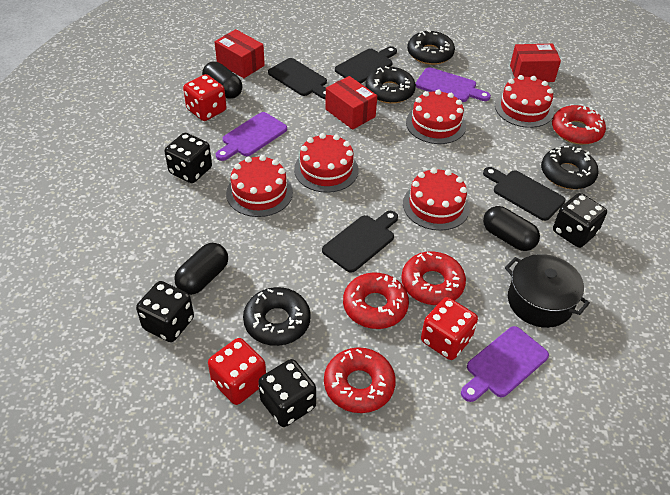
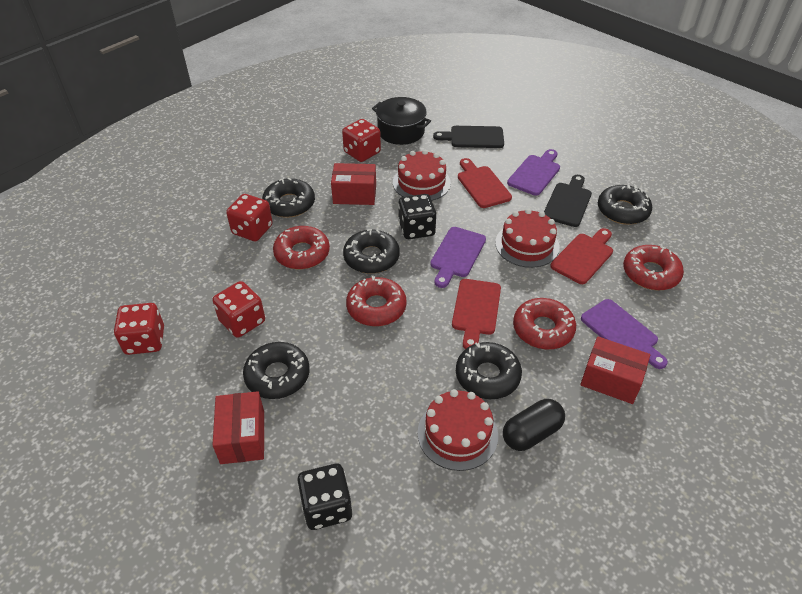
black capsule: [175,243,228,295] [202,62,242,99] [483,206,540,251] = 3 -> [503,399,565,451] = 1
black cutting board: [268,58,327,99] [322,211,398,273] [335,46,397,84] [483,167,566,221] = 4 -> [433,126,504,148] [544,175,592,227] = 2
black dice: [136,281,194,342] [164,133,212,183] [258,359,316,427] [553,193,607,248] = 4 -> [297,464,352,530] [398,194,436,239] = 2
black donut: [243,287,311,346] [365,66,416,104] [407,30,455,65] [541,146,599,189] = 4 -> [243,342,310,399] [262,178,315,218] [343,229,400,274] [456,342,522,399] [598,185,652,225] = 5
red cake: [226,155,293,217] [294,133,358,193] [403,168,470,231] [406,89,466,144] [495,75,554,128] = 5 -> [393,150,451,201] [418,389,498,471] [495,208,559,268] = 3
red cutting board: none = 0 -> [452,279,501,349] [458,158,512,208] [550,228,613,284] = 3
red dice: [183,74,226,121] [208,338,266,405] [421,297,478,360] = 3 -> [114,303,164,355] [212,281,265,338] [226,194,273,241] [342,119,381,162] = 4

